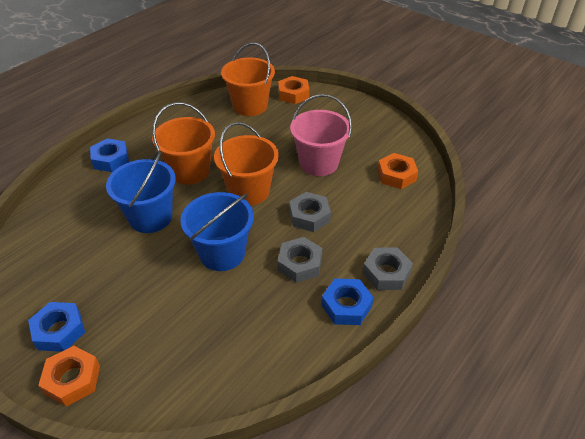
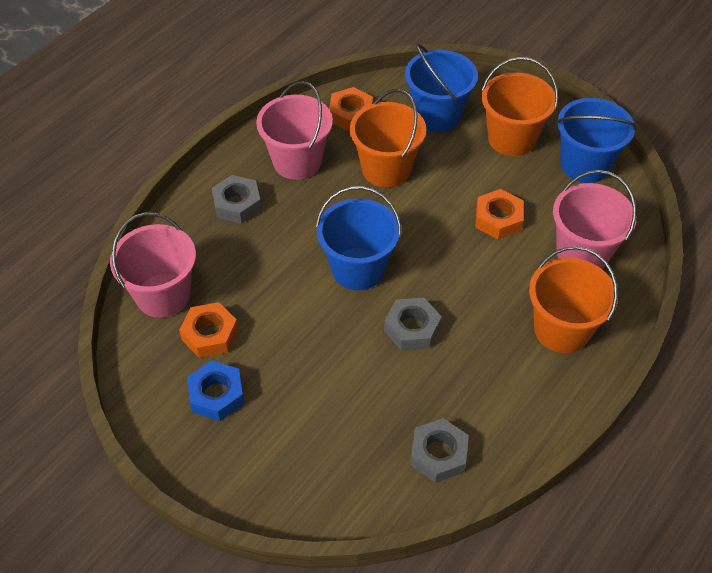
blue bucket: [106,151,176,233] [180,192,254,271] = 2 -> [316,186,401,290] [405,44,478,132] [556,98,637,183] = 3
blue nut: [28,302,85,352] [90,138,129,172] [321,279,374,325] = 3 -> [187,360,244,421] = 1
pink bucket: [290,94,352,176] = 1 -> [110,213,196,318] [256,81,333,180] [553,170,636,269] = 3

